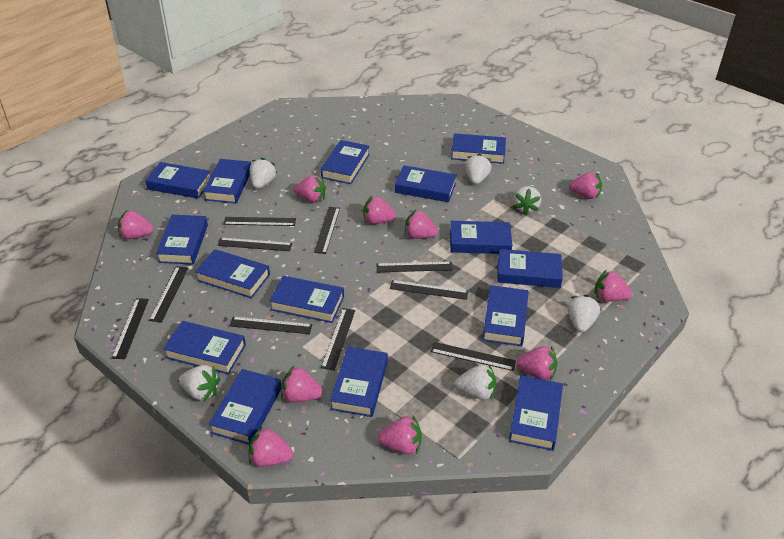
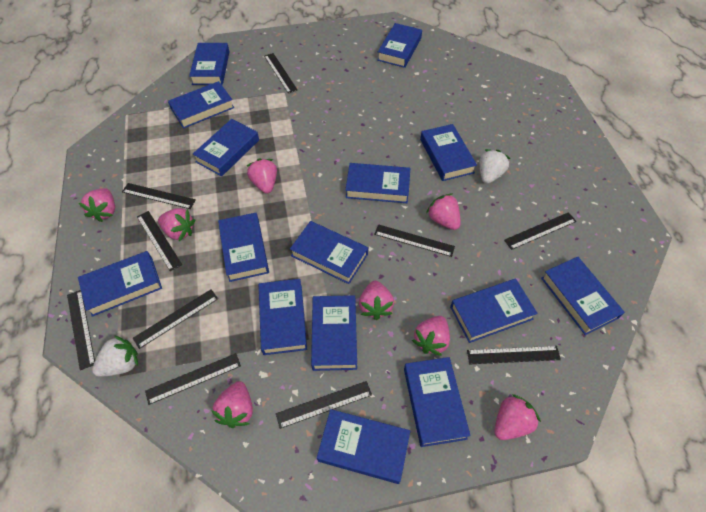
pink strawberry: [118,211,154,239] [248,427,293,467] [281,365,323,403] [294,175,326,203] [363,196,396,224] [378,416,422,455] [405,210,438,239] [516,346,557,381] [569,172,602,199] [595,270,632,302] = 10 -> [79,188,115,222] [158,208,195,241] [211,381,253,428] [247,158,277,194] [359,281,394,320] [412,316,450,356] [426,194,461,230] [494,394,541,440] = 8
white strawberry: [179,365,220,402] [250,158,277,189] [455,364,496,400] [465,154,492,184] [513,186,541,215] [567,295,600,332] = 6 -> [92,335,138,376] [479,149,511,184] = 2

